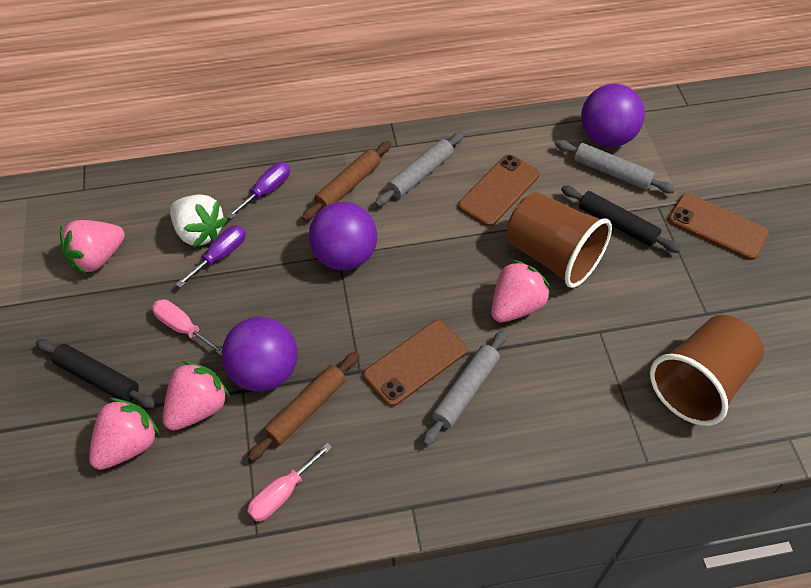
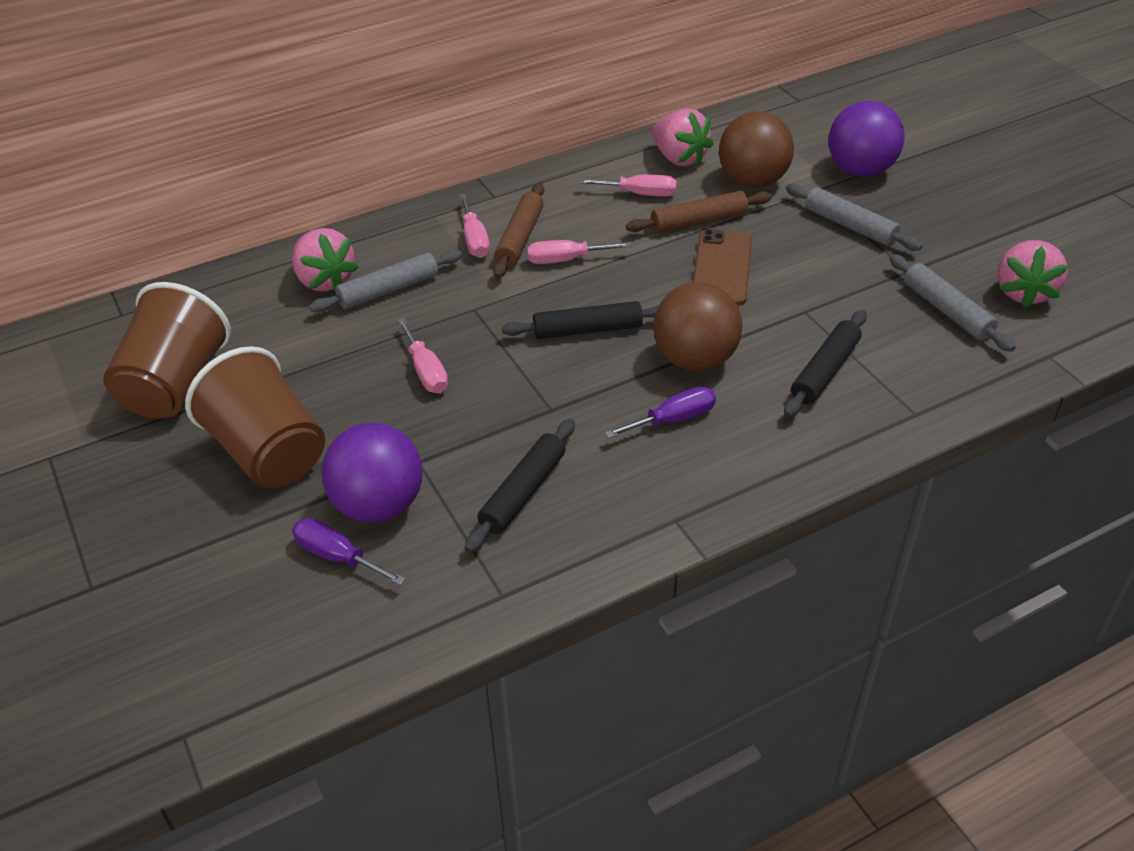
black rolling pin: [36,339,157,408] [561,186,681,253] = 2 -> [465,419,575,553] [502,301,659,339] [784,310,867,418] = 3
brown ball: none = 0 -> [653,282,743,371] [719,111,794,188] = 2
brown phone: [364,320,467,406] [458,154,539,227] [668,193,769,260] = 3 -> [693,229,752,305] = 1
pink screwdriver: [152,299,222,356] [247,443,332,522] = 2 -> [397,318,448,393] [459,194,490,258] [527,240,632,264] [578,175,677,197] = 4
pink strawberry: [60,220,125,274] [89,398,160,470] [163,361,230,431] [491,260,550,322] = 4 -> [292,228,359,291] [652,108,713,167] [997,240,1068,308] = 3
purple ball: [222,317,298,392] [309,202,377,270] [581,84,645,147] = 3 -> [321,423,423,523] [829,101,904,177] = 2
white strawberry: [170,194,227,248] = 1 -> none = 0

